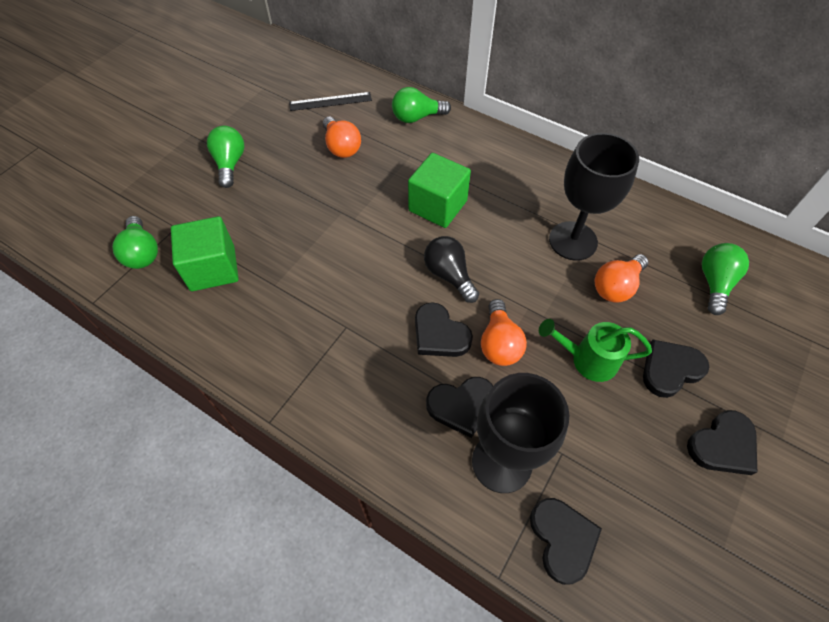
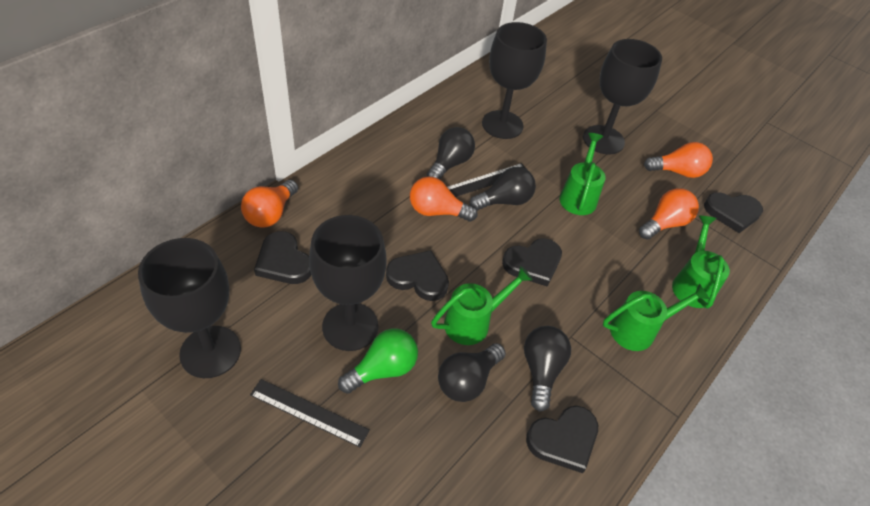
black goblet: [472,373,569,493] [549,133,639,261] = 2 -> [138,238,241,378] [309,215,387,351] [482,22,547,139] [583,39,662,154] = 4
black light bulb: [424,236,479,303] = 1 -> [427,127,475,179] [438,343,506,402] [470,167,536,211] [524,326,571,412] = 4
black ruler: [289,92,372,111] = 1 -> [250,379,370,447] [447,163,527,197] = 2
green cube: [171,216,238,291] [408,153,471,228] = 2 -> none = 0
green light bulb: [112,216,158,269] [207,126,244,188] [392,87,451,123] [702,243,749,315] = 4 -> [338,328,418,394] = 1
green watering can: [539,319,652,382] = 1 -> [431,266,533,345] [559,133,606,215] [603,283,710,351] [672,216,730,308] = 4
orange light bulb: [323,116,361,158] [481,299,527,366] [595,254,648,303] = 3 -> [241,180,298,228] [410,176,478,222] [639,188,699,240] [644,142,713,178] = 4

